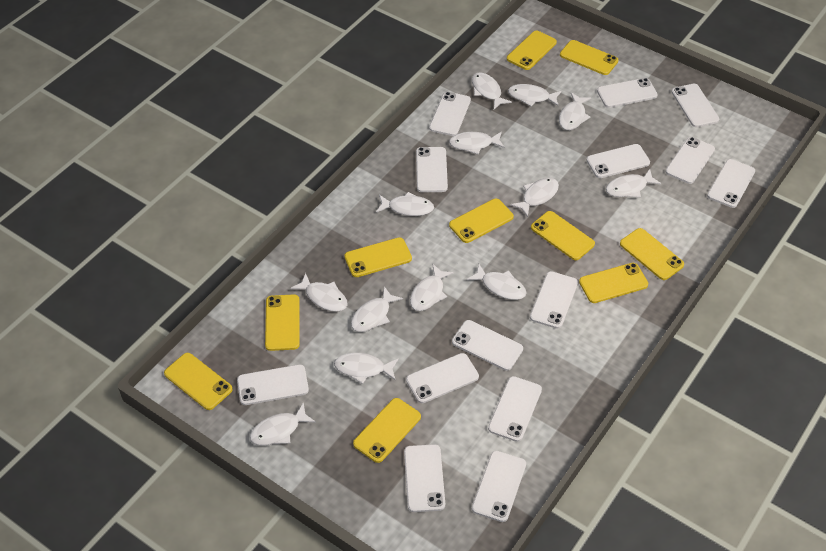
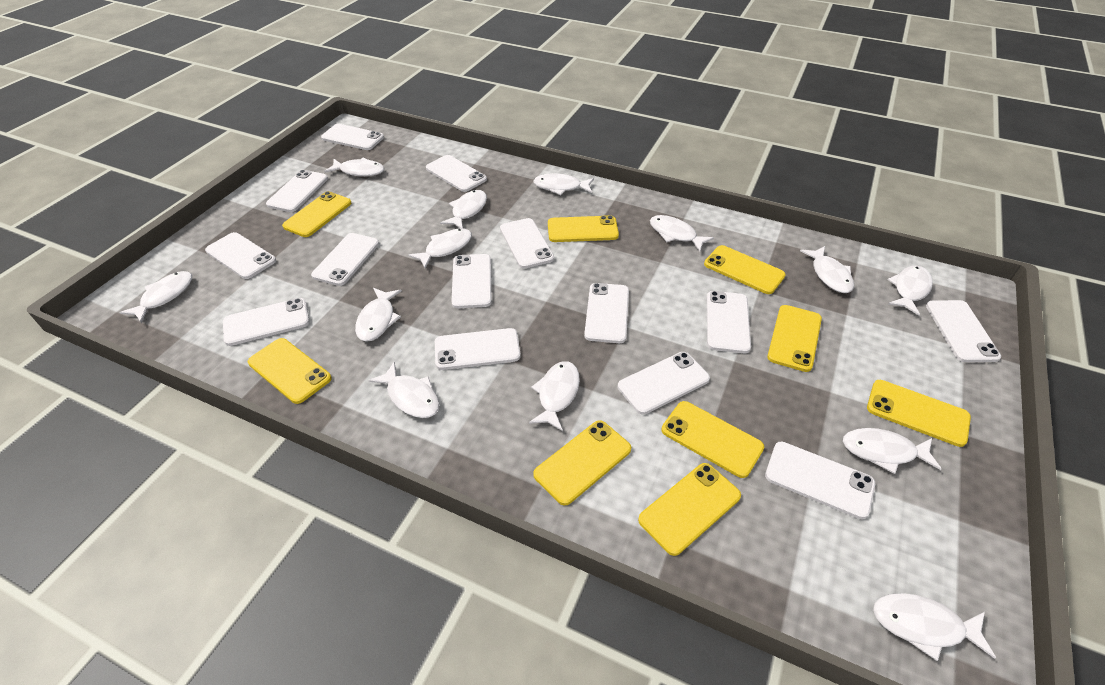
yellow phone: [164,353,233,410] [265,294,300,351] [344,237,412,277] [353,398,421,463] [449,199,514,243] [507,31,557,70] [531,211,595,260] [560,40,618,75] [579,263,648,303] [620,228,684,280] = 10 -> [248,338,332,404] [282,191,351,237] [533,420,631,506] [548,215,619,242] [638,463,741,556] [661,401,764,478] [704,245,786,294] [767,305,822,372] [867,380,971,447] = 9

